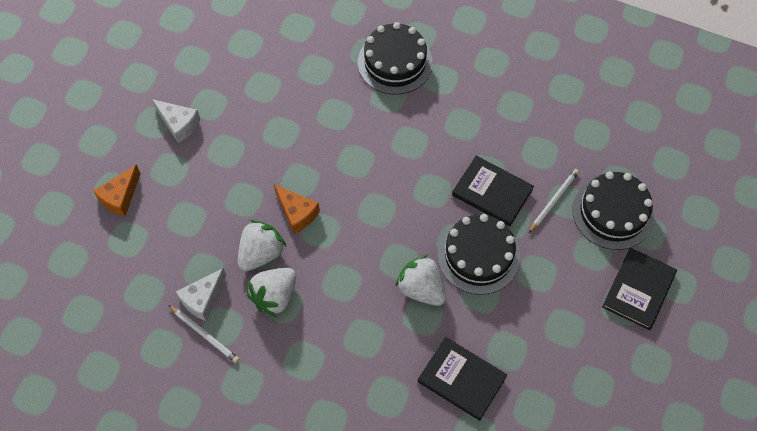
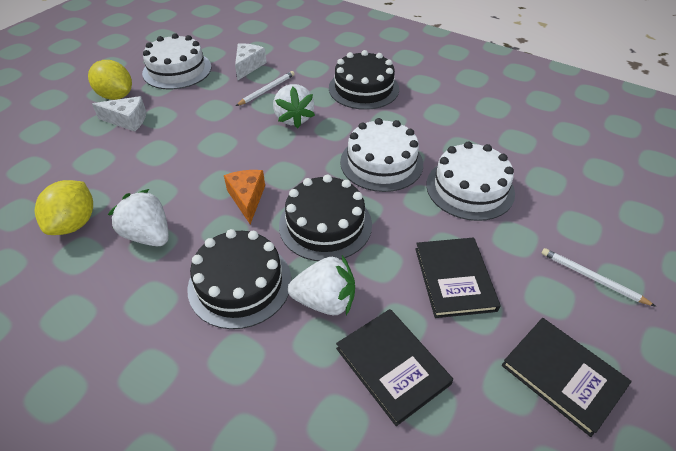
orange cheese: [93,164,141,216] [274,184,320,234] = 2 -> [224,170,265,224] = 1
white cake: none = 0 -> [142,33,212,90] [340,118,423,192] [426,141,515,221] = 3
yellow lemon: none = 0 -> [34,180,93,235] [88,60,132,100] = 2

